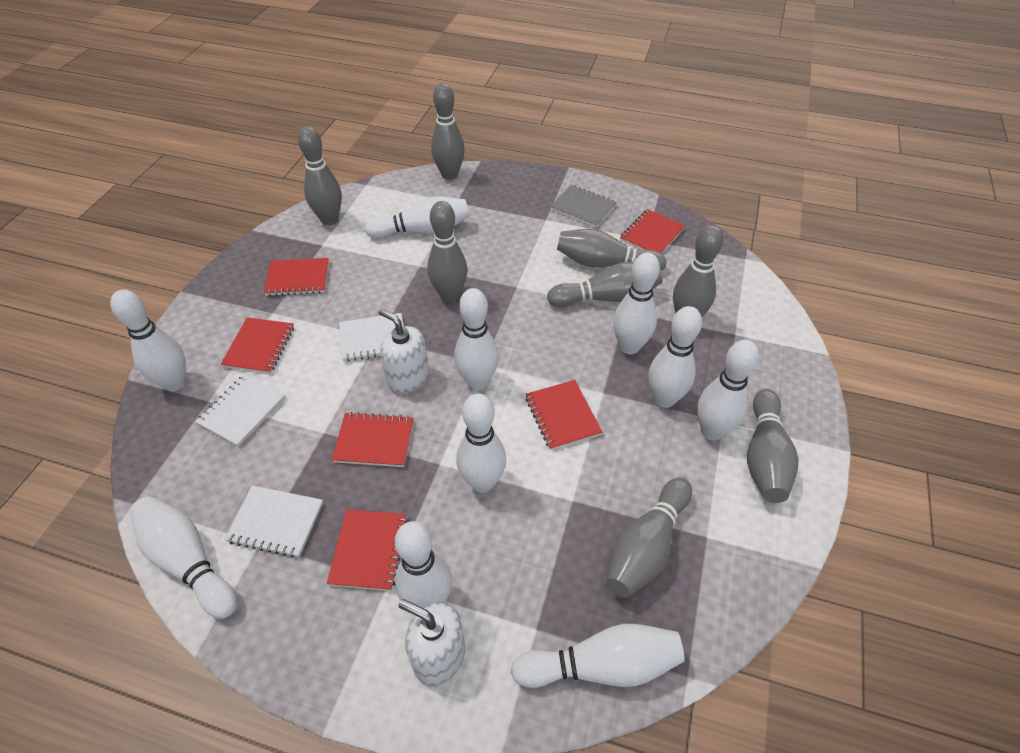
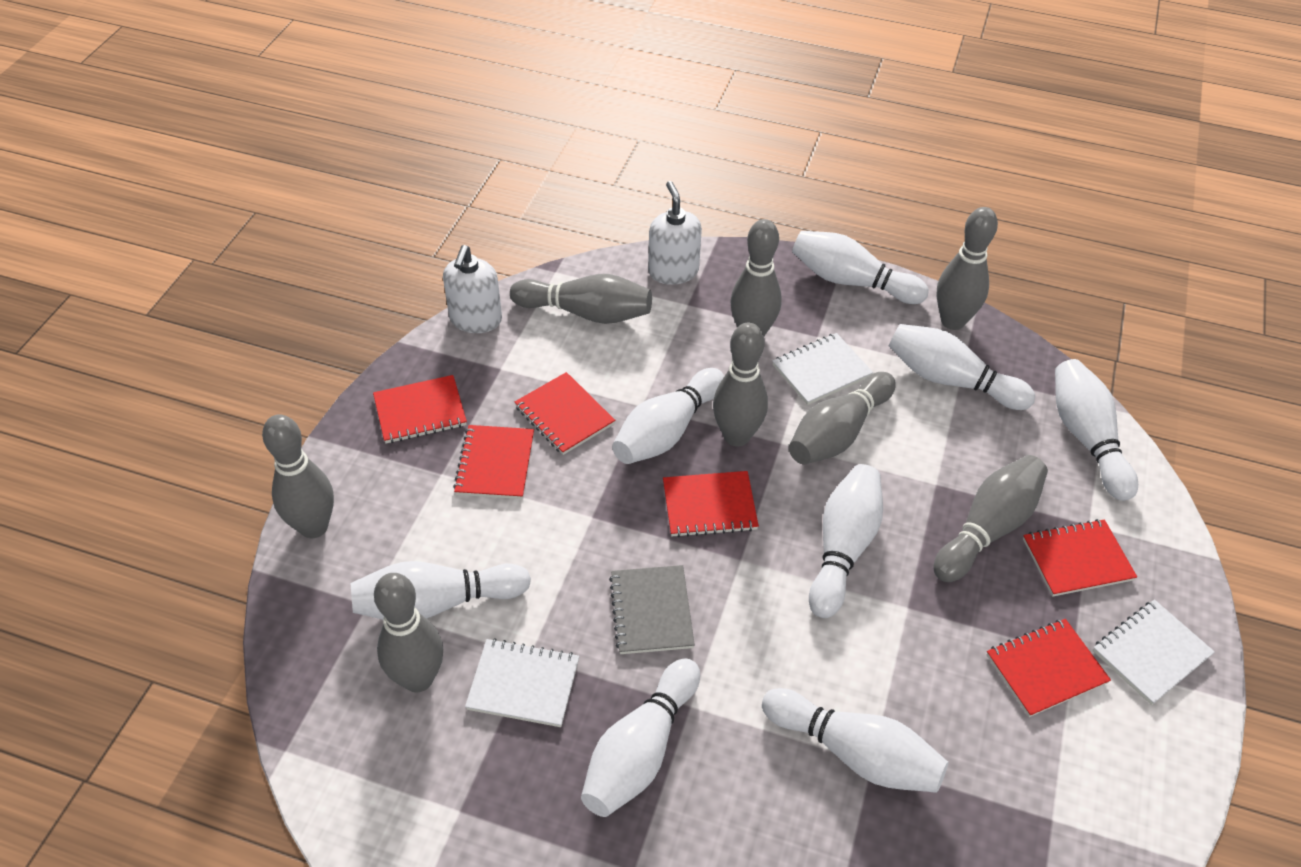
white bowling pin: [111,290,186,391] [129,496,237,619] [365,196,469,238] [395,521,452,608] [454,288,499,390] [456,393,506,493] [511,624,685,688] [613,252,660,354] [649,306,702,408] [697,340,759,441] = 10 -> [351,561,531,620] [581,658,700,817] [612,368,724,464] [762,688,948,793] [792,231,929,304] [809,464,883,618] [889,324,1035,410] [1055,359,1138,501] = 8

